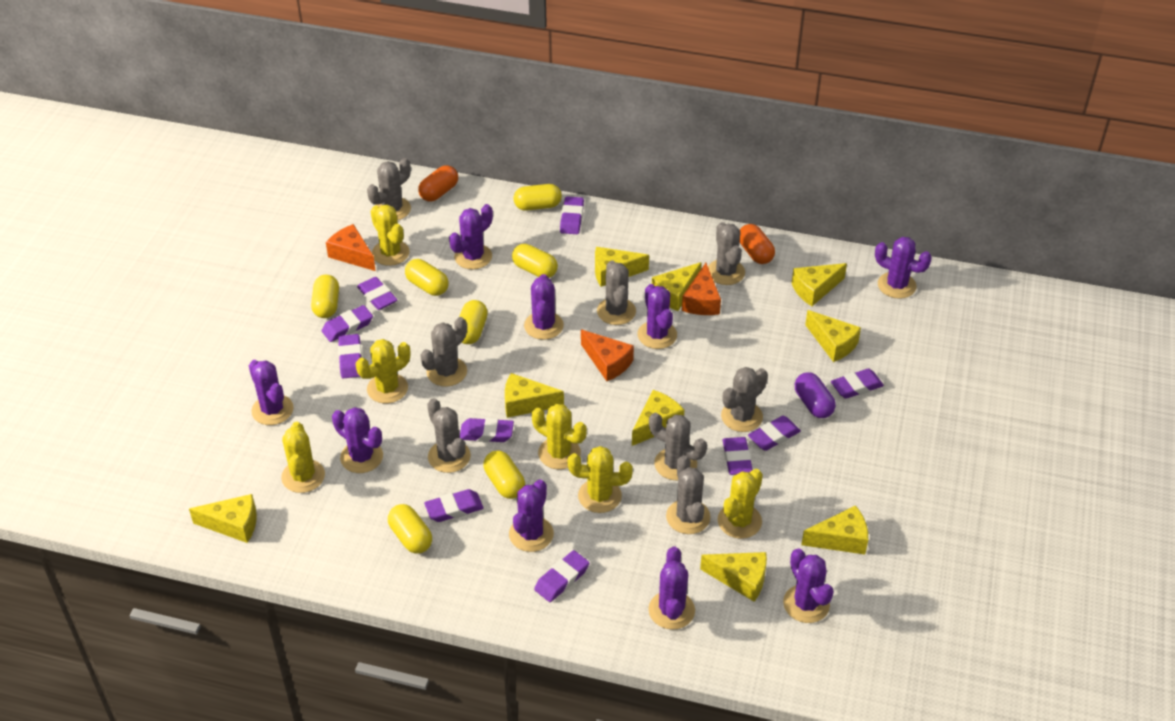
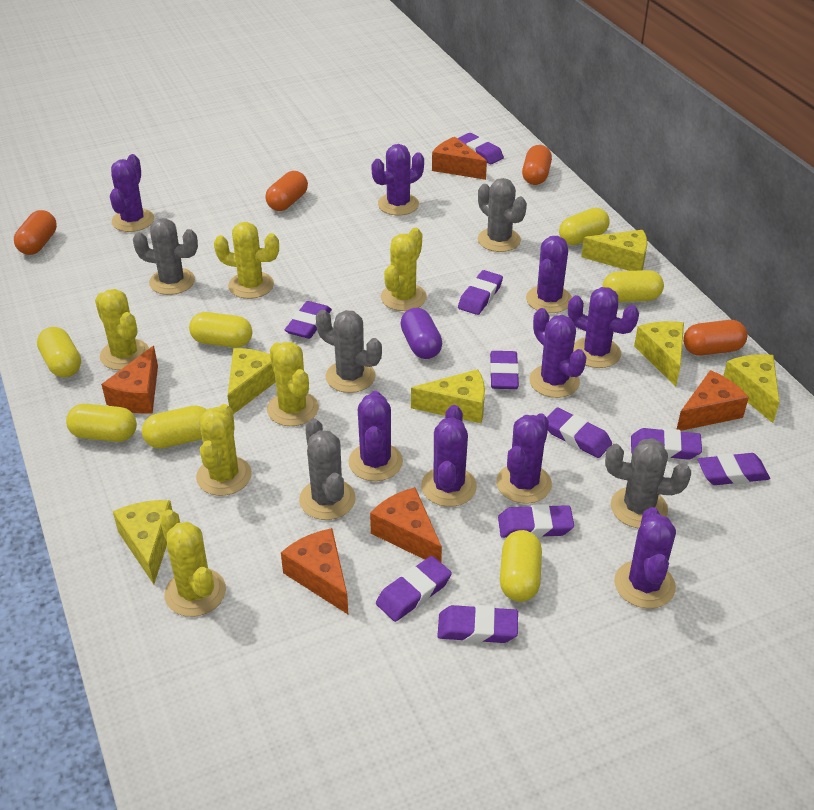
grey cactus: [367,158,411,220] [420,317,467,387] [427,398,471,473] [597,260,636,325] [649,413,707,481] [666,455,711,534] [708,222,745,285] [721,367,768,432] = 8 -> [133,218,198,295] [299,418,356,520] [316,309,382,393] [478,178,527,252] [605,438,691,528] = 5
orange capsule: [418,165,458,202] [740,224,775,264] = 2 -> [14,210,57,255] [265,171,308,211] [522,145,552,185] [683,320,747,356] = 4
orange cheese: [326,224,376,271] [581,330,634,381] [682,263,721,315] = 3 -> [101,346,158,414] [281,528,349,615] [370,487,442,562] [432,137,487,180] [677,370,749,431] = 5
yellow cheese: [189,494,257,543] [505,373,564,418] [595,247,649,287] [632,390,684,446] [652,262,702,311] [700,552,767,602] [792,263,847,306] [801,505,868,554] [805,310,861,362] = 9 -> [113,500,173,584] [228,348,276,414] [411,369,485,423] [581,230,647,271] [634,321,684,386] [723,354,779,423] = 6

